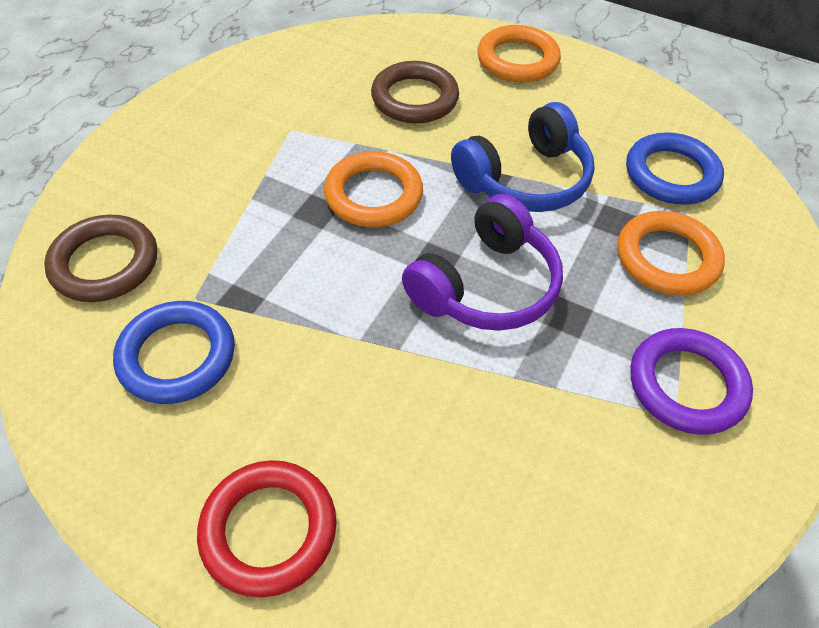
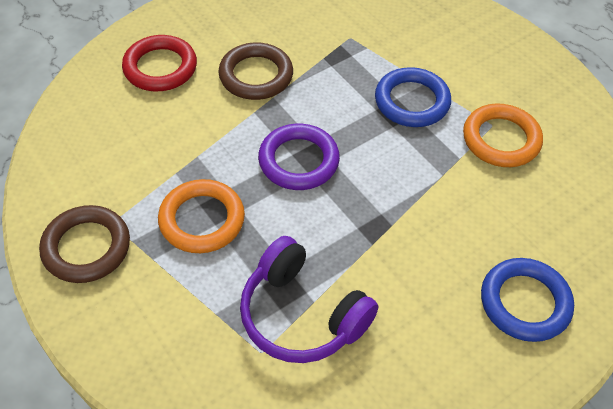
blue headphones: [451,102,595,212] = 1 -> none = 0
orange ring: [324,151,423,227] [477,25,561,82] [617,211,725,296] = 3 -> [158,179,245,253] [463,104,543,167] = 2

